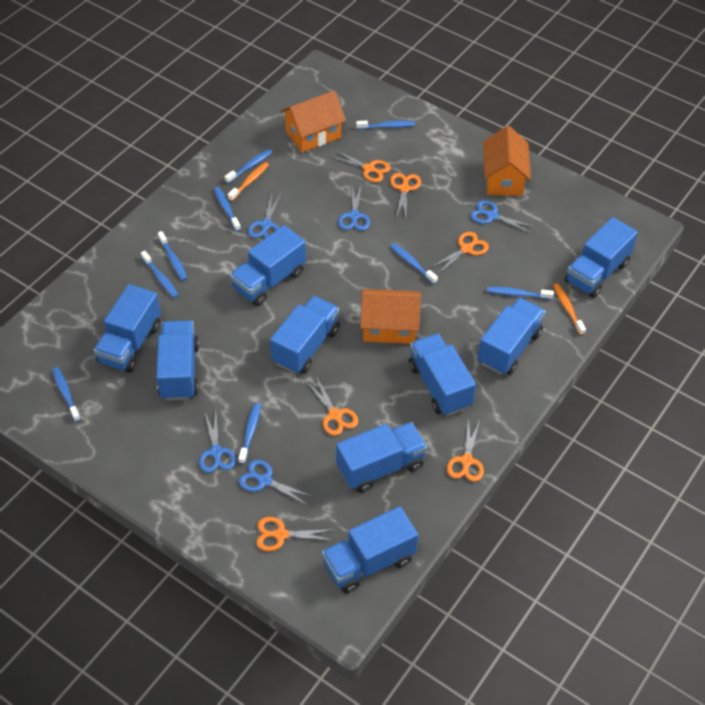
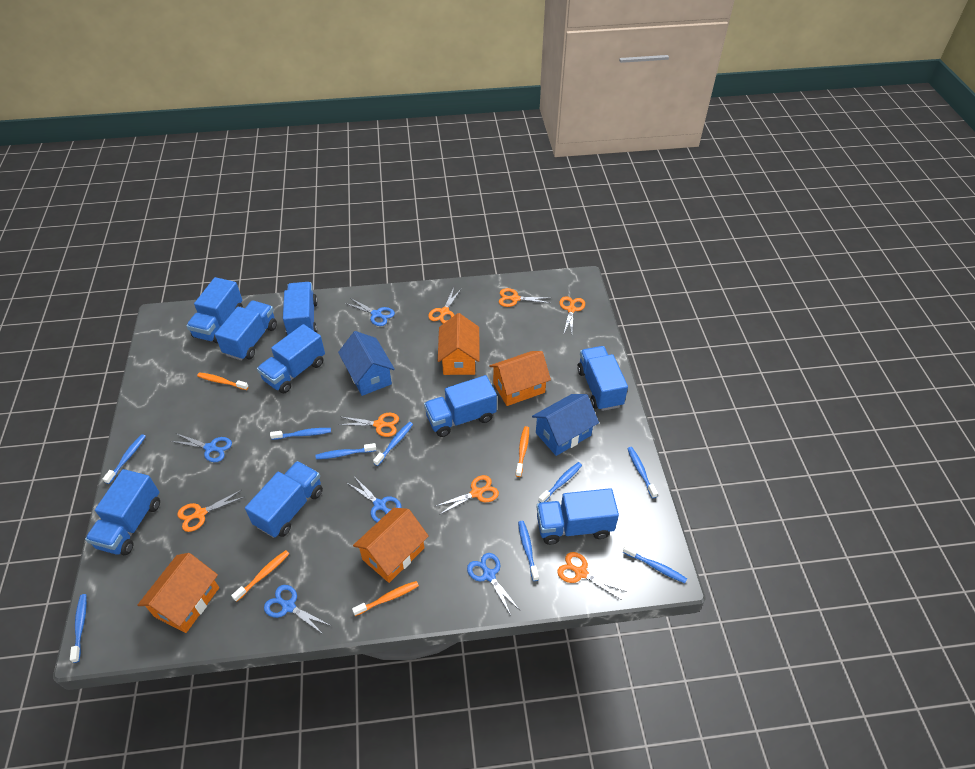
blue house: none = 0 -> [338,331,395,396] [532,394,599,456] = 2
orange house: [281,90,346,152] [360,289,421,344] [483,126,531,196] = 3 -> [138,553,219,633] [353,508,429,583] [438,313,479,375] [489,351,551,406] = 4
orange scissors: [256,517,333,551] [306,378,358,436] [330,150,391,182] [390,173,421,218] [432,232,489,274] [447,418,484,482] = 6 -> [177,490,244,532] [338,413,399,437] [428,288,462,324] [436,475,499,515] [499,288,550,307] [557,552,627,600] [559,296,585,333] = 7
orange toothbrush: [227,162,269,201] [553,283,586,335] = 2 -> [197,372,249,390] [231,550,289,602] [352,581,419,616] [516,426,529,477] = 4

